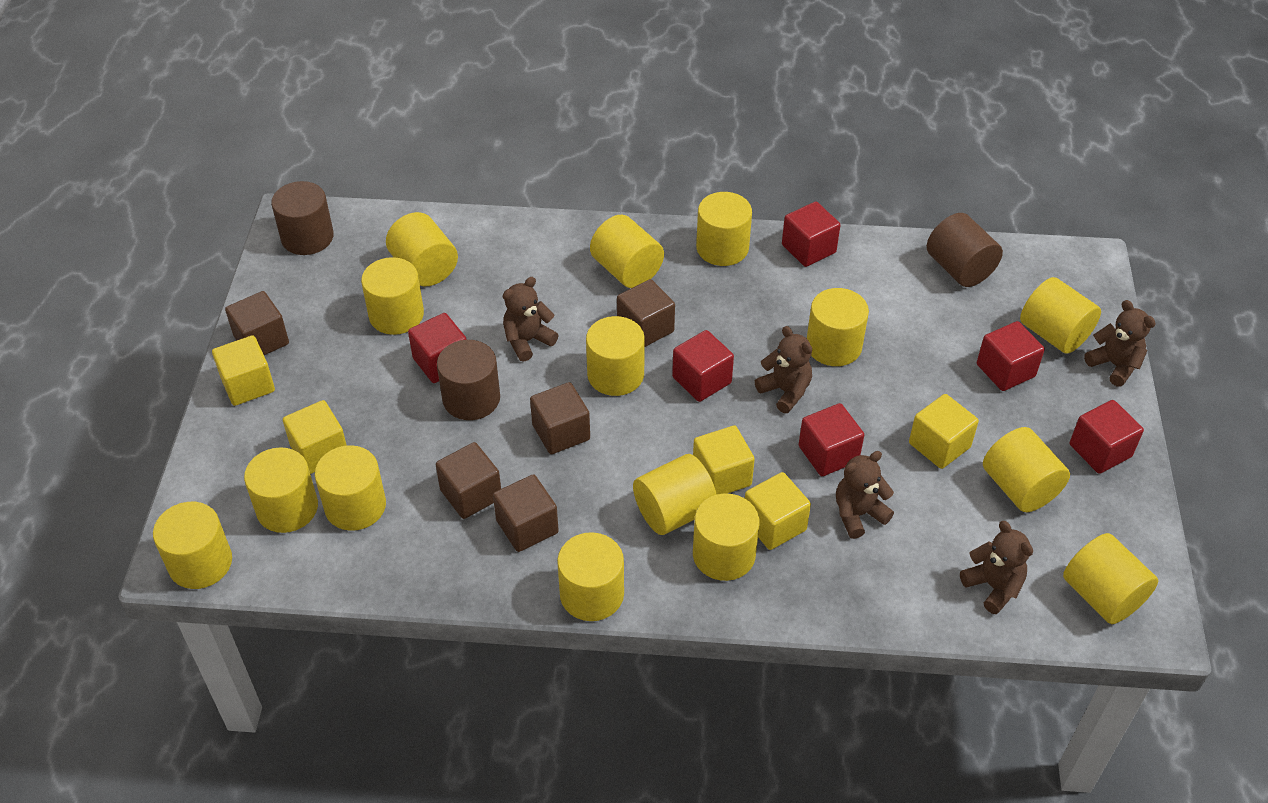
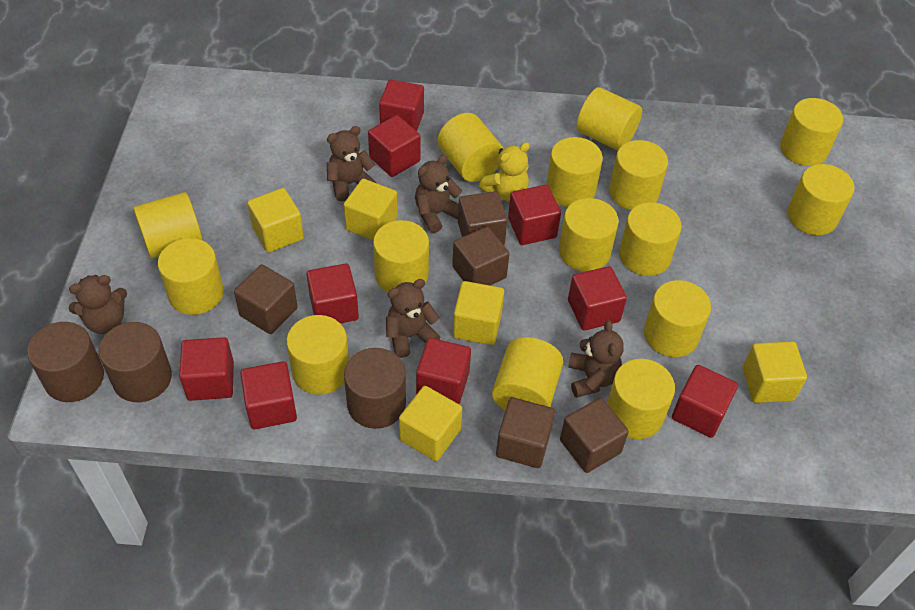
red cube: [408,313,467,383] [672,330,734,402] [782,201,840,267] [799,403,864,476] [977,321,1045,391] [1070,400,1144,474] = 6 -> [179,337,234,401] [240,361,297,429] [307,263,359,323] [368,115,420,177] [379,80,424,131] [416,338,471,404] [508,185,561,245] [568,266,627,331] [672,365,738,438] = 9
yellow teddy bear: none = 0 -> [479,142,530,202] = 1

